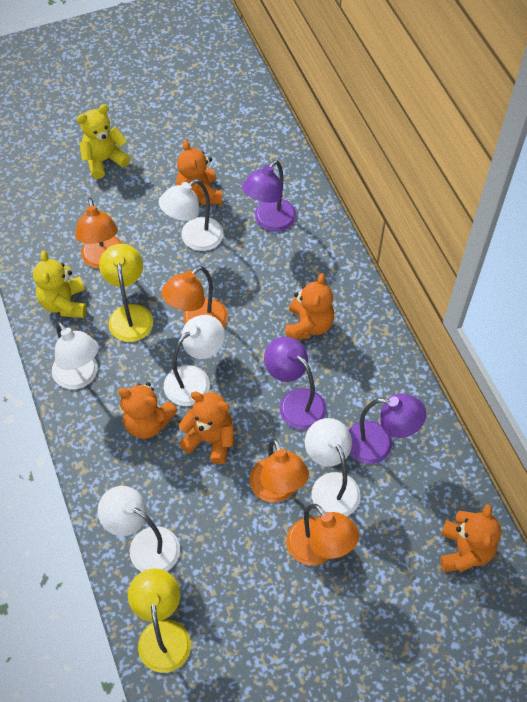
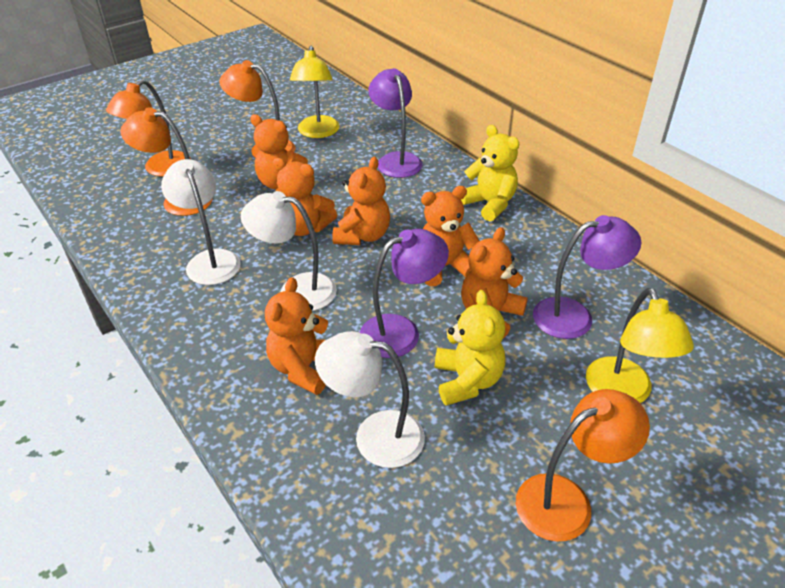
orange teddy bear: [118,382,178,439] [176,140,222,205] [178,392,234,464] [285,273,334,339] [440,504,501,572] = 5 -> [250,114,308,189] [265,277,328,395] [272,158,337,236] [332,157,390,245] [421,186,479,286] [461,227,528,338] = 6
white lamp: [52,321,99,389] [98,486,180,572] [159,179,224,251] [164,315,225,406] [305,418,361,516] = 5 -> [161,159,241,285] [241,191,337,311] [315,331,425,468] = 3

